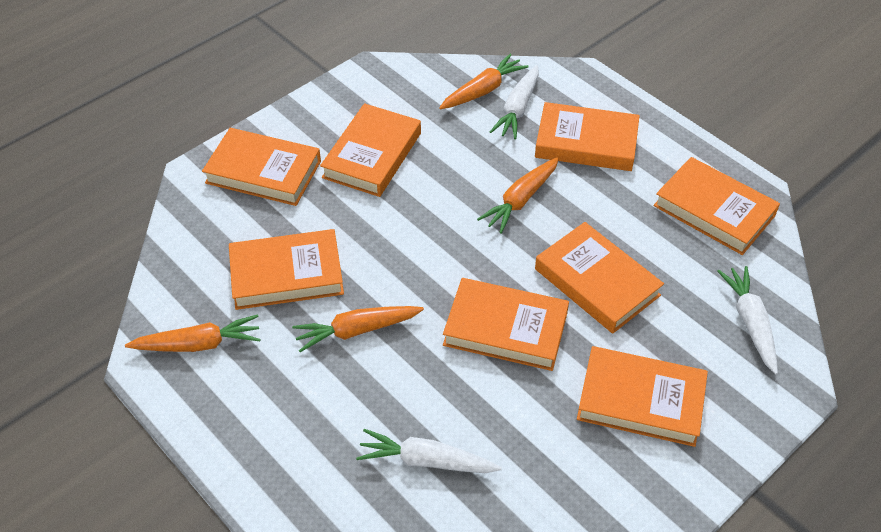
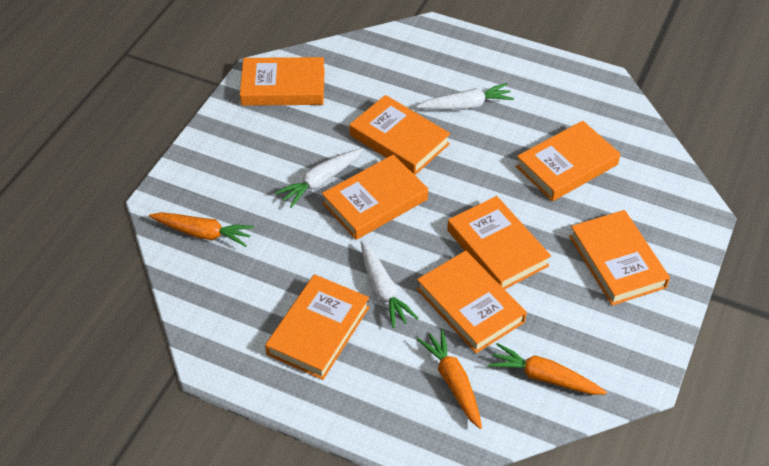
orange carrot: [125,314,260,352] [292,306,424,352] [439,54,528,109] [477,157,559,234] = 4 -> [149,212,254,247] [417,329,482,429] [488,343,607,395] = 3

